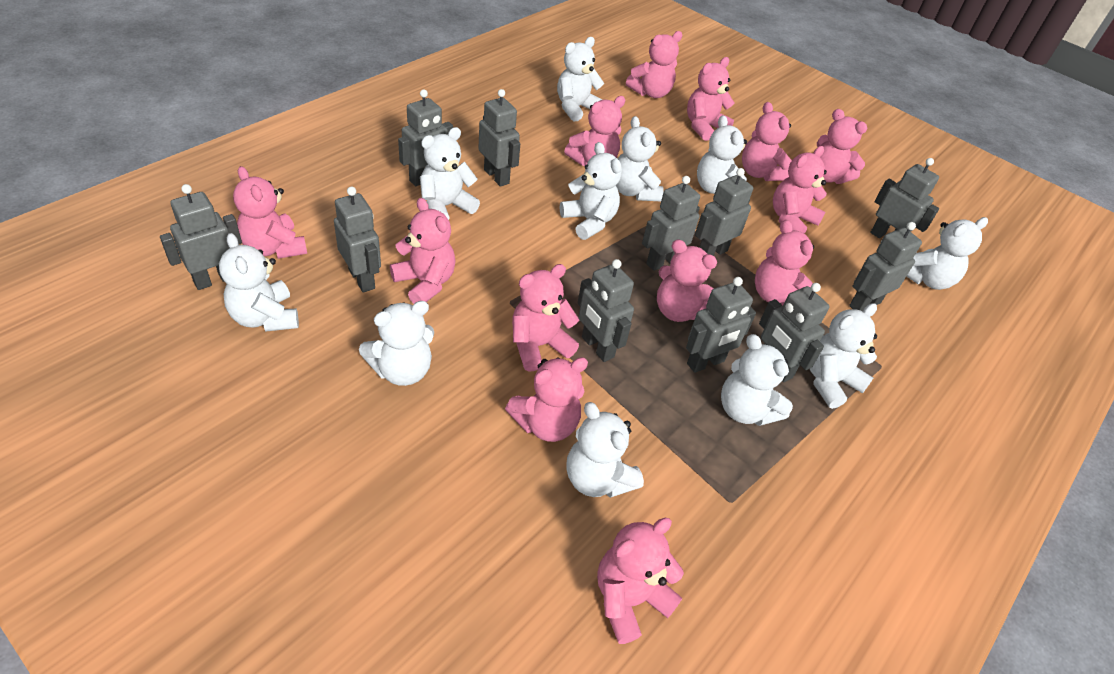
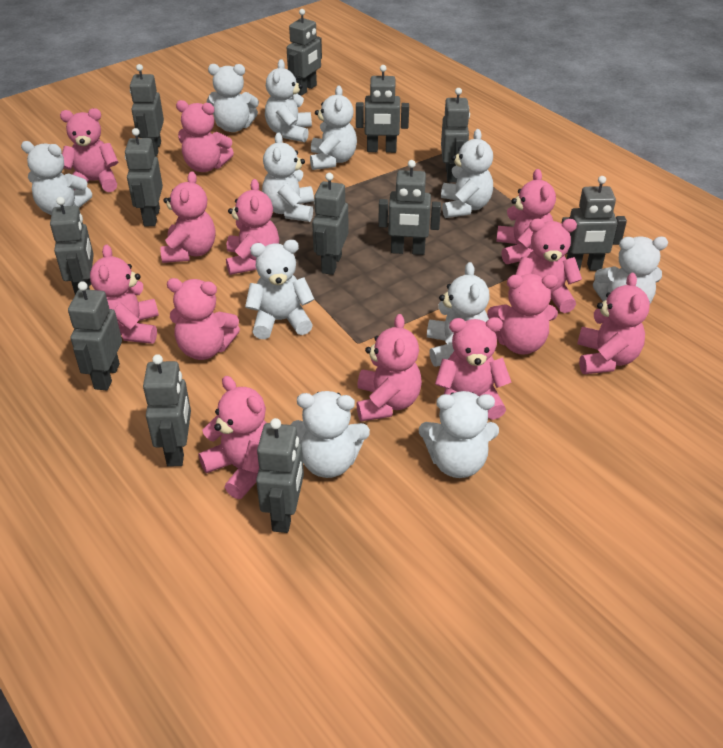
grey robot: [160,184,242,290] [334,187,381,293] [398,89,453,186] [478,89,520,187] [578,259,634,362] [642,176,700,271] [686,277,756,373] [695,168,753,256] [759,283,830,382] [849,222,922,311] [870,158,939,238] = 11 -> [50,197,94,294] [68,281,122,390] [125,128,163,226] [130,64,164,157] [143,354,191,467] [256,418,304,533] [287,9,322,96] [312,173,349,275] [356,65,409,153] [378,160,441,255] [441,88,470,182] [561,176,627,271] = 12

